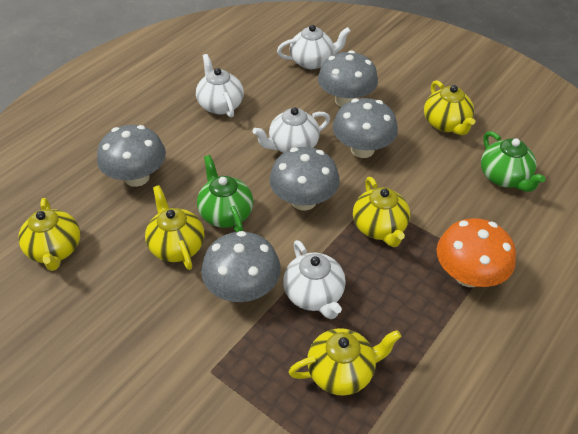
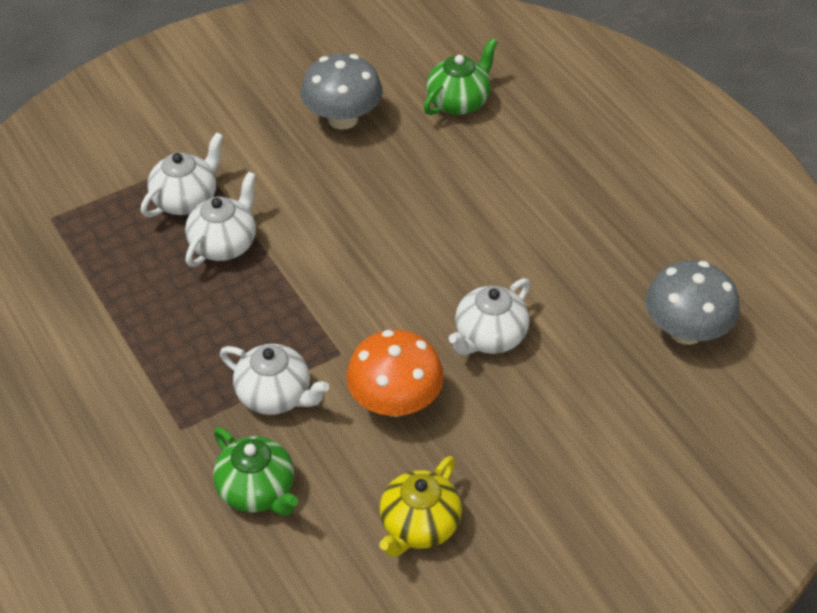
grey mushroom: [97,125,166,187] [201,231,281,302] [269,147,340,210] [318,50,378,107] [333,98,398,158] = 5 -> [301,53,383,130] [646,260,740,345] = 2
yellow teapot: [18,198,80,271] [145,185,204,270] [289,328,401,396] [353,177,410,247] [424,80,475,135] = 5 -> [379,456,462,557] = 1

